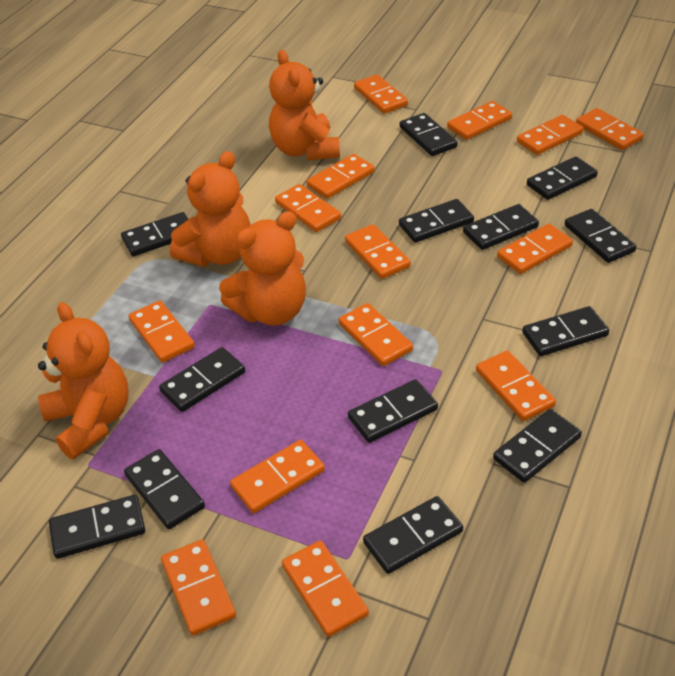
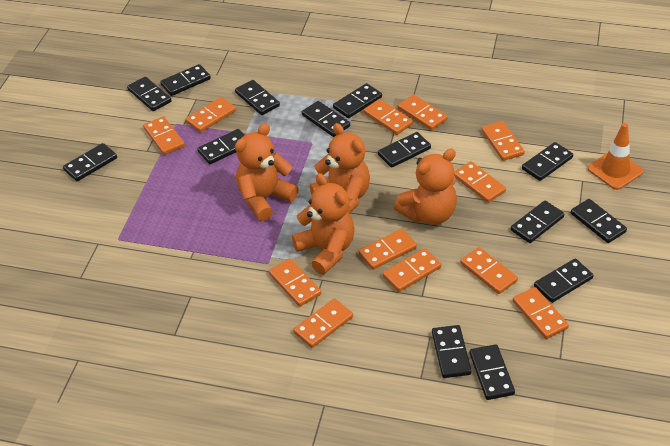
black domino: [49,495,145,559] [121,212,188,256] [124,449,205,529] [159,347,245,412] [348,379,438,443] [363,496,463,574] [399,199,474,243] [400,113,458,156] [463,204,539,250] [493,409,582,483] [522,306,609,356] [527,156,598,200] [565,209,636,263] = 13 -> [63,143,117,181] [127,77,172,111] [160,64,211,96] [198,129,244,164] [235,80,280,115] [302,101,350,137] [333,83,382,118] [378,132,431,168] [432,325,472,378] [469,344,515,400] [511,200,564,243] [522,142,573,181] [534,259,594,303] [571,199,627,243] = 14
orange domino: [129,300,195,363] [161,539,236,636] [230,440,325,513] [275,184,341,232] [282,541,369,637] [306,154,375,199] [339,303,413,366] [345,224,411,279] [354,74,408,114] [447,101,512,140] [476,350,556,421] [497,224,573,274] [517,115,583,155] [576,108,644,150] = 14 -> [143,116,185,155] [186,97,236,133] [269,258,321,307] [293,298,353,348] [358,229,417,270] [363,99,413,135] [383,248,441,292] [398,94,448,130] [454,162,506,203] [460,247,518,294] [481,121,525,161] [513,287,569,339] = 12
orange traffic cone: none = 0 -> [588,123,643,190] = 1

